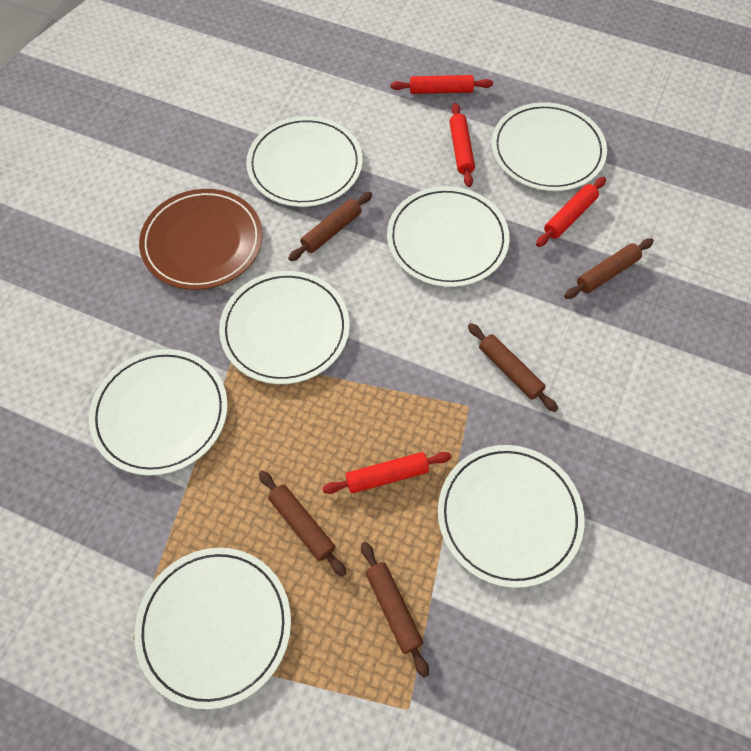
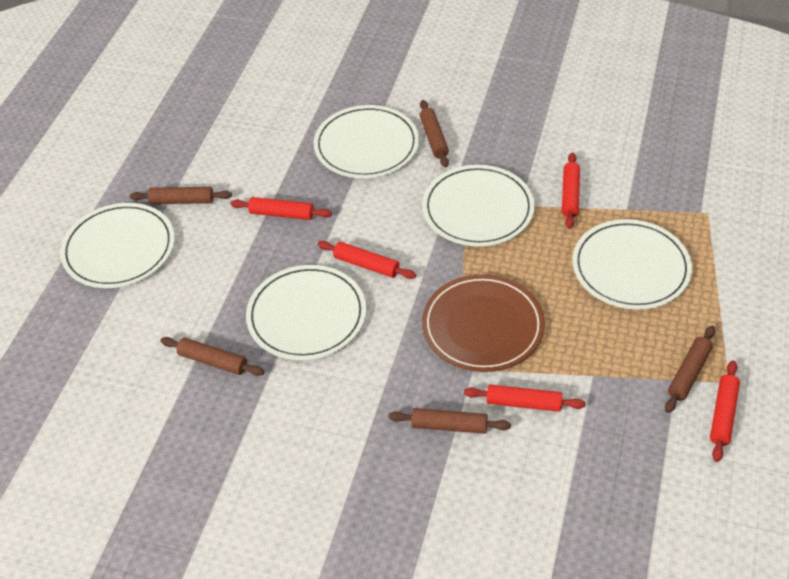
red rolling pin: [322,452,451,494] [391,75,493,94] [449,103,475,187] [536,177,606,247] = 4 -> [230,197,332,220] [318,241,416,279] [464,385,586,412] [562,152,580,229] [710,360,740,462] = 5
white plate: [89,349,228,476] [134,548,291,709] [219,271,349,384] [246,116,362,207] [387,186,510,287] [438,445,584,588] [492,102,607,191] = 7 -> [60,203,175,288] [246,265,366,360] [314,105,419,178] [422,165,535,246] [572,219,692,309] = 5

